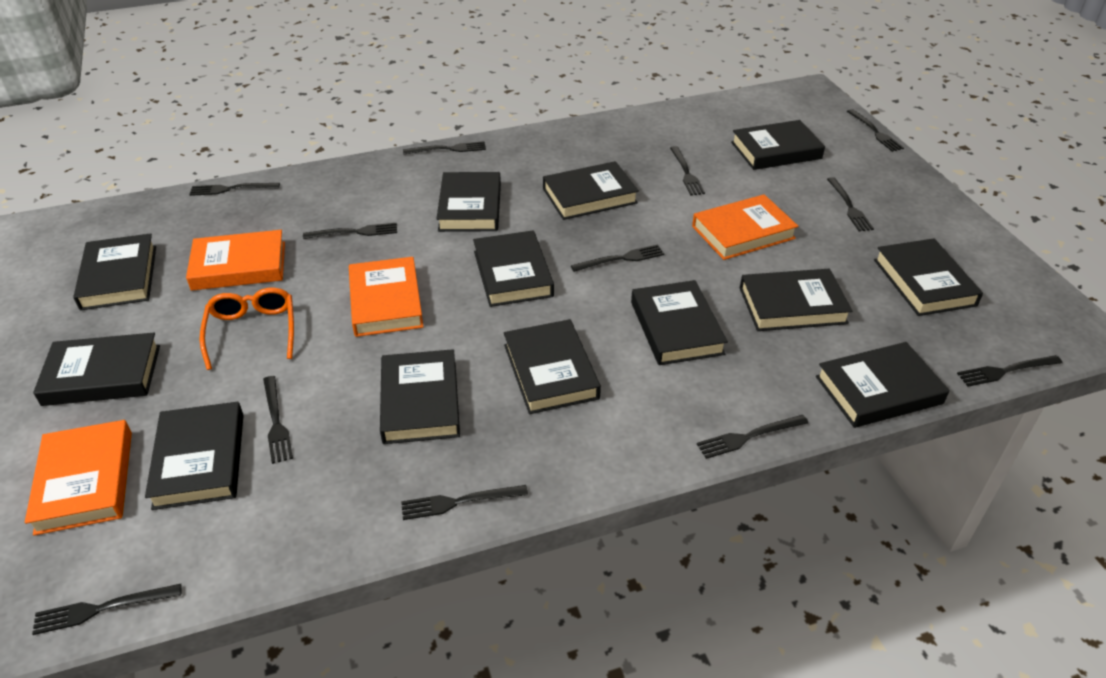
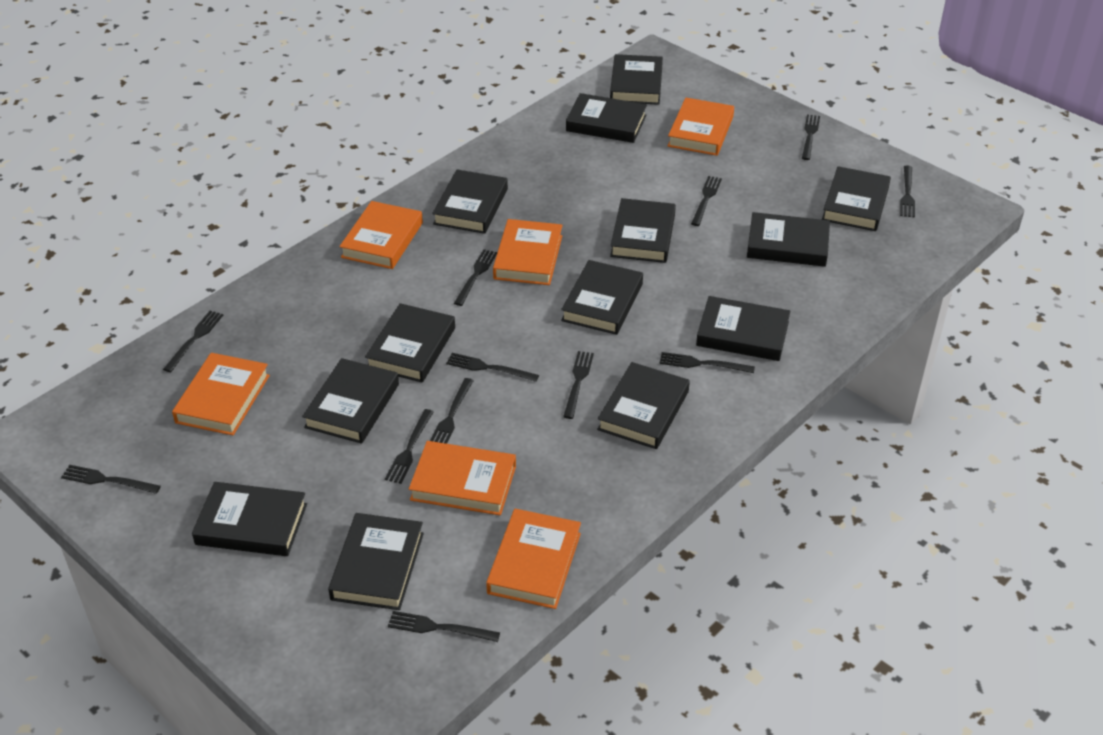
orange book: [25,420,132,535] [186,230,285,291] [349,257,424,337] [692,194,798,260] = 4 -> [172,353,270,435] [340,201,423,269] [409,441,516,515] [486,509,581,609] [493,219,563,285] [668,98,734,156] = 6
orange glasses: [199,288,294,370] = 1 -> none = 0

